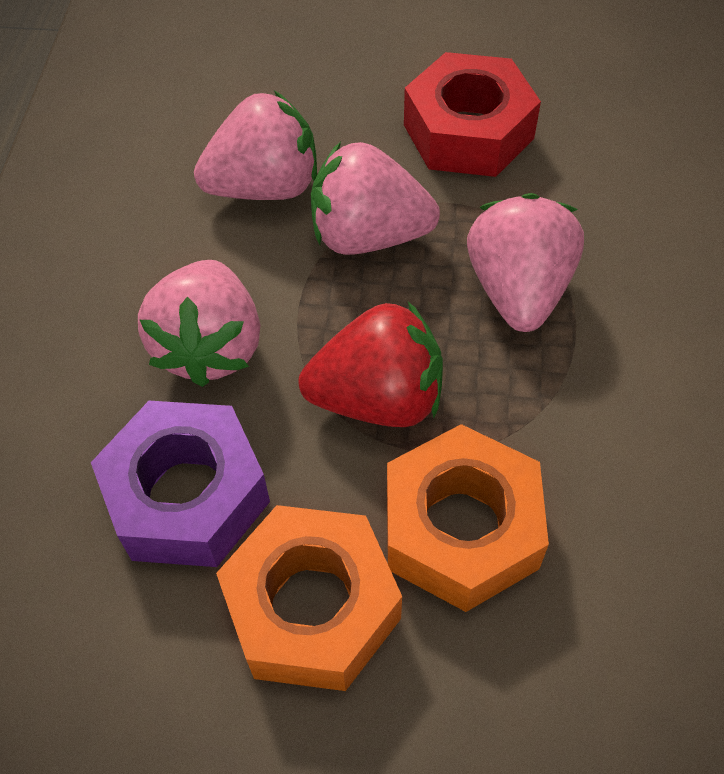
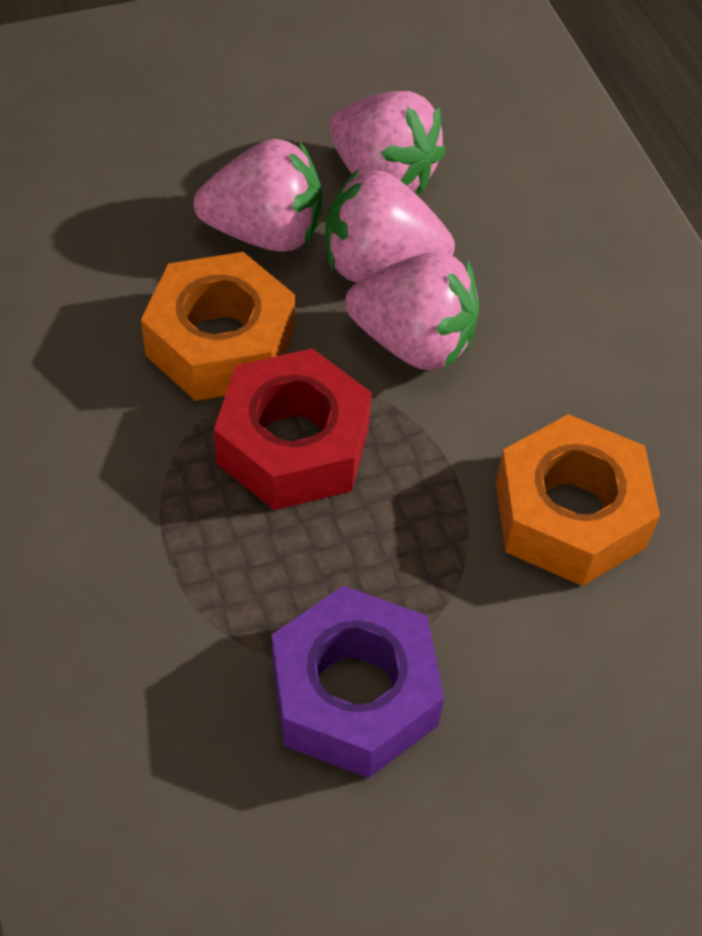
red strawberry: [298,302,443,427] = 1 -> none = 0

